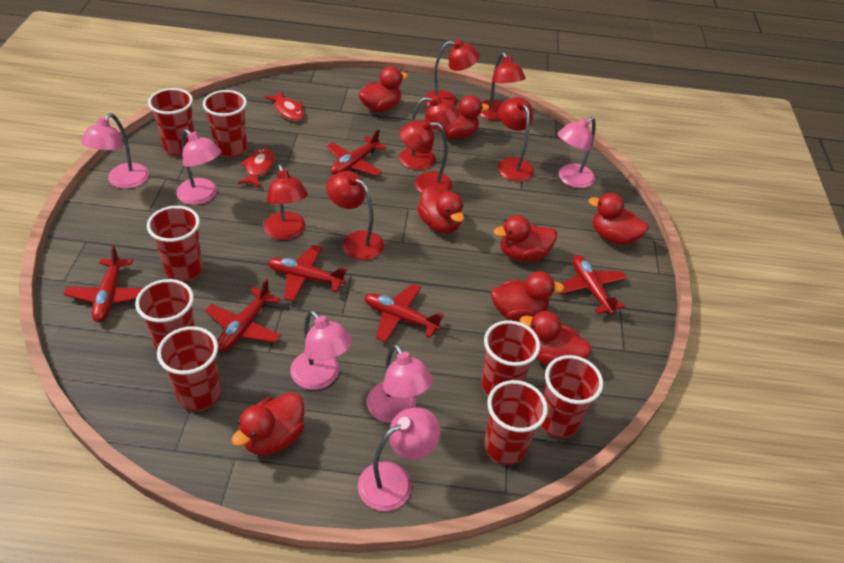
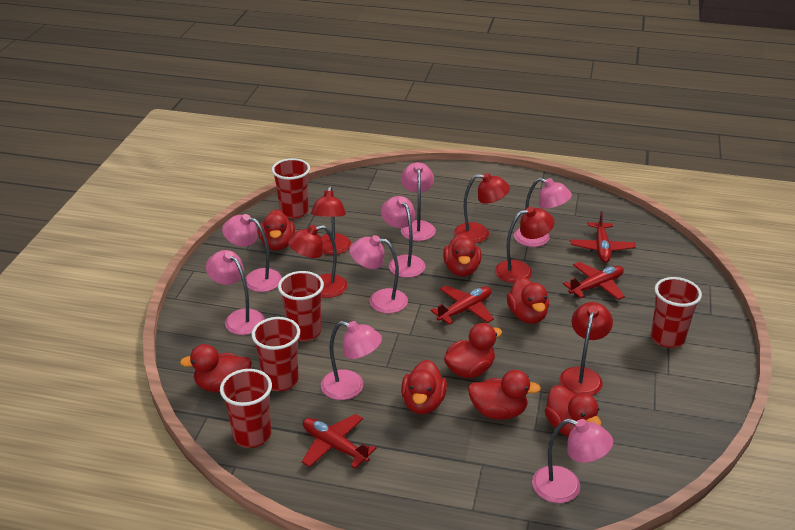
pink lamp: [81,113,149,189] [176,129,221,205] [290,310,353,390] [358,407,441,511] [367,344,433,423] [558,117,596,188] = 6 -> [206,250,265,335] [222,214,282,292] [321,321,382,400] [349,235,408,313] [381,196,425,278] [401,162,436,241] [514,178,572,247] [532,419,613,503] = 8
red cup: [135,279,195,351] [147,206,203,282] [148,88,194,156] [157,326,221,411] [203,90,247,158] [481,320,540,396] [484,380,548,465] [541,355,603,438] = 8 -> [220,369,272,448] [252,317,300,391] [272,158,310,219] [278,271,324,341] [651,277,702,348] = 5
red fish: [238,148,274,187] [265,91,305,121] = 2 -> none = 0
red lamp: [264,164,308,240] [326,171,384,260] [399,96,460,170] [399,119,453,193] [424,40,480,106] [479,52,526,121] [498,97,534,182] = 7 -> [288,225,347,298] [311,186,351,255] [454,173,510,243] [495,207,554,283] [559,302,613,396] = 5
red plane: [64,245,143,322] [205,279,281,352] [268,245,347,302] [327,129,387,176] [364,284,444,342] [559,255,627,314] = 6 -> [302,414,376,468] [430,285,494,325] [563,262,625,300] [570,211,636,263] = 4

